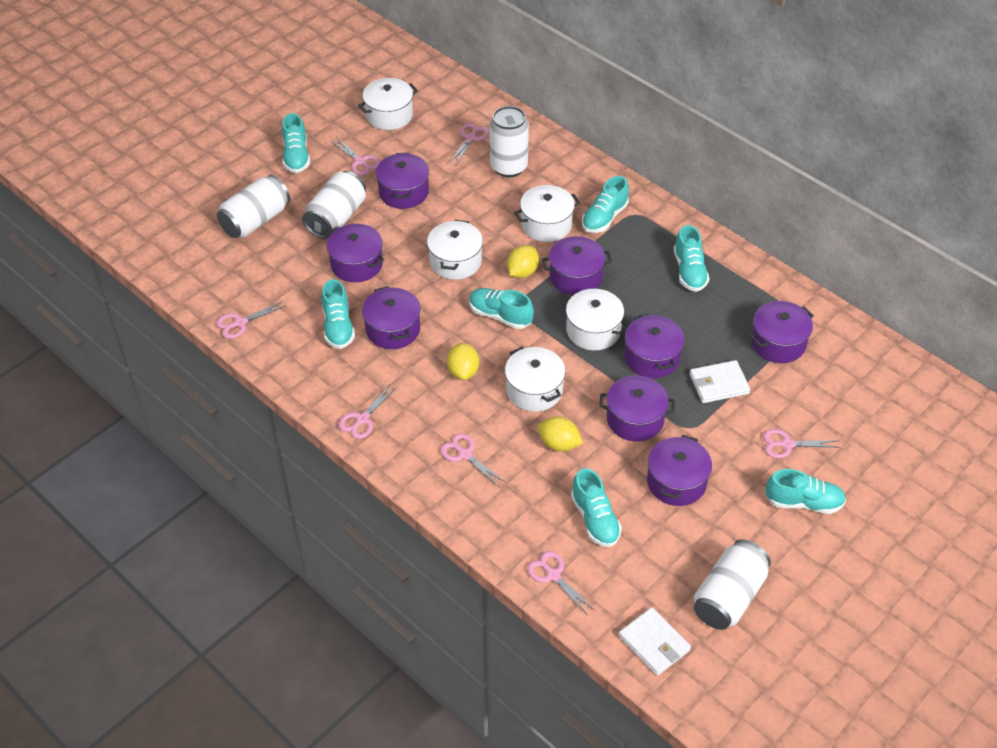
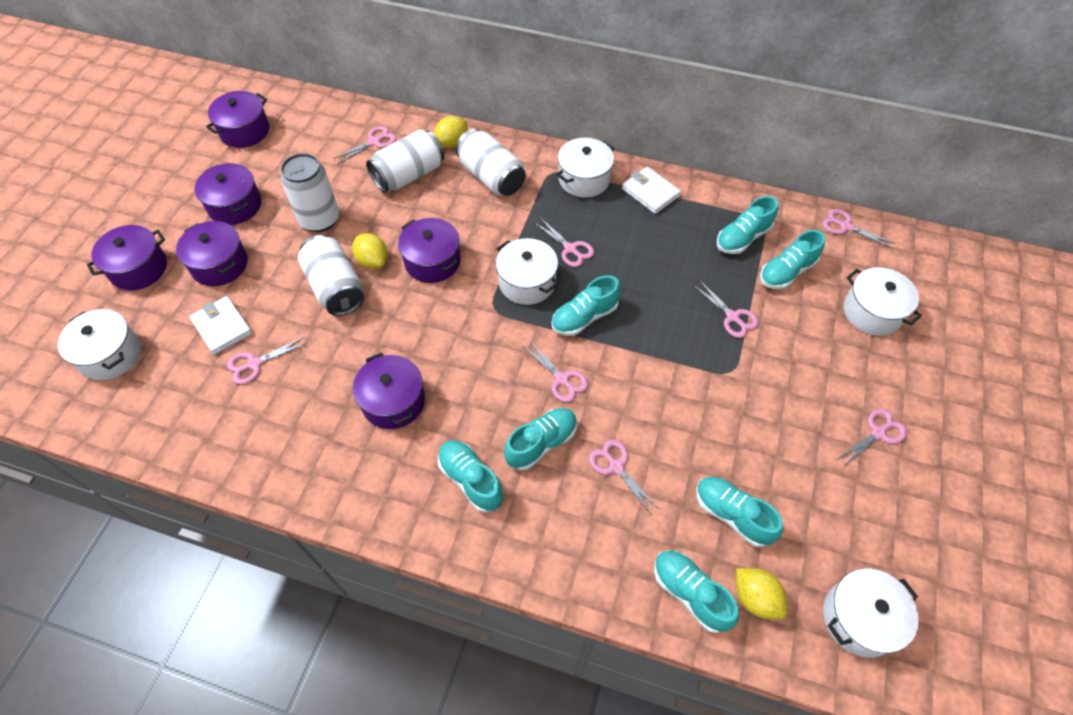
pink scissors: [216,301,286,339] [331,138,380,175] [339,384,397,439] [440,433,505,486] [449,123,489,165] [527,551,594,614] [763,429,839,458] = 7 -> [227,337,307,385] [333,126,396,164] [523,341,588,402] [535,219,594,267] [589,440,660,515] [693,281,759,338] [823,209,896,249] [836,409,907,468] = 8
purple pot: [326,224,384,282] [362,286,420,349] [376,153,429,209] [542,236,612,295] [599,376,675,441] [624,314,685,378] [647,435,712,506] [750,301,814,363] = 8 -> [87,225,167,290] [176,221,248,286] [194,163,261,225] [206,91,269,148] [353,352,425,429] [398,218,461,283] = 6

